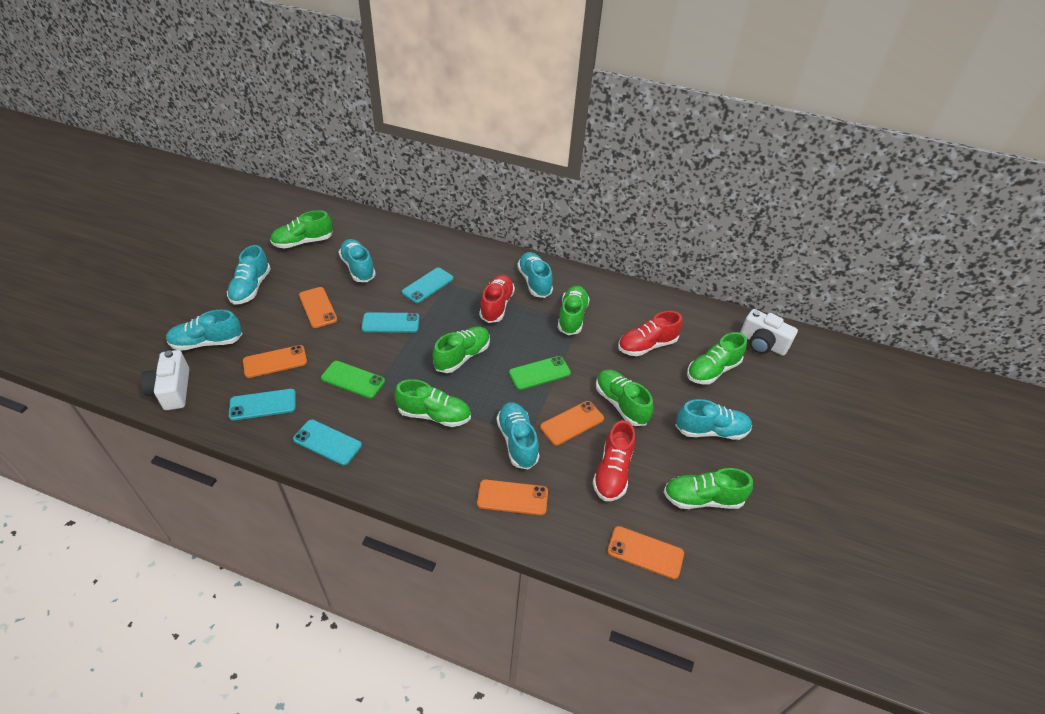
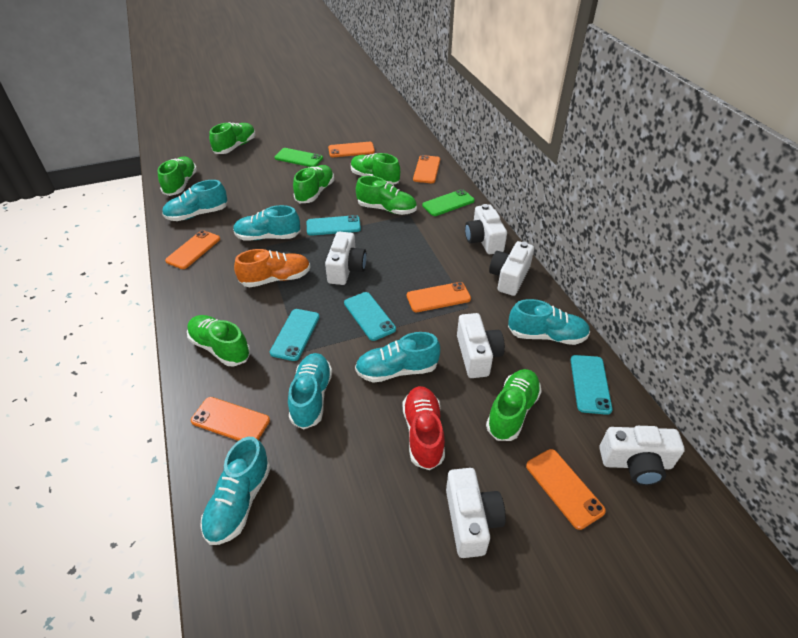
orange phone: [243,345,307,378] [299,287,337,328] [477,480,548,515] [540,401,604,445] [607,526,684,579] = 5 -> [165,230,220,269] [191,397,270,441] [328,142,375,157] [407,282,471,312] [413,155,440,183] [526,449,606,530] = 6
orange shoe: none = 0 -> [234,249,311,287] = 1
red shoe: [479,275,515,323] [593,420,636,501] [618,311,682,356] = 3 -> [402,386,445,470] = 1
white camera: [140,350,189,410] [740,309,798,355] = 2 -> [325,232,367,285] [446,468,506,558] [457,313,505,378] [465,204,507,254] [489,241,534,296] [599,426,685,486] = 6

